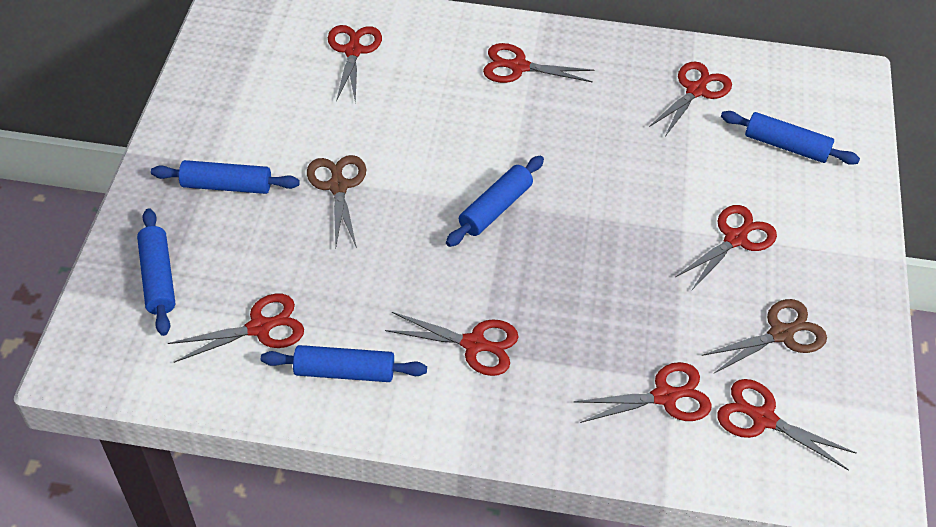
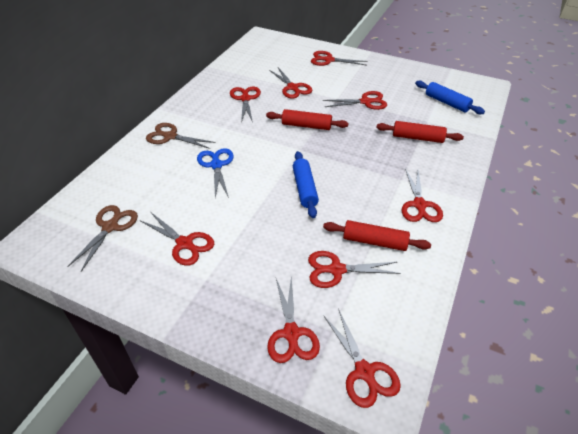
blue rolling pin: [137,208,175,336] [151,160,300,194] [261,345,427,382] [446,156,544,247] [721,111,860,165] = 5 -> [293,151,319,218] [415,81,485,114] = 2
blue scissors: none = 0 -> [197,148,234,198] = 1
red rolling pin: none = 0 -> [266,109,348,130] [323,220,431,251] [376,121,464,143] = 3
red scissors: [168,293,304,363] [328,25,382,104] [385,312,518,376] [483,43,595,83] [574,362,712,423] [649,62,732,136] [675,205,777,290] [717,379,857,471] = 8 -> [141,213,214,266] [230,87,261,123] [267,276,320,363] [269,67,312,99] [308,251,401,288] [311,51,368,66] [323,91,387,110] [324,311,401,408] [402,169,443,222] = 9

